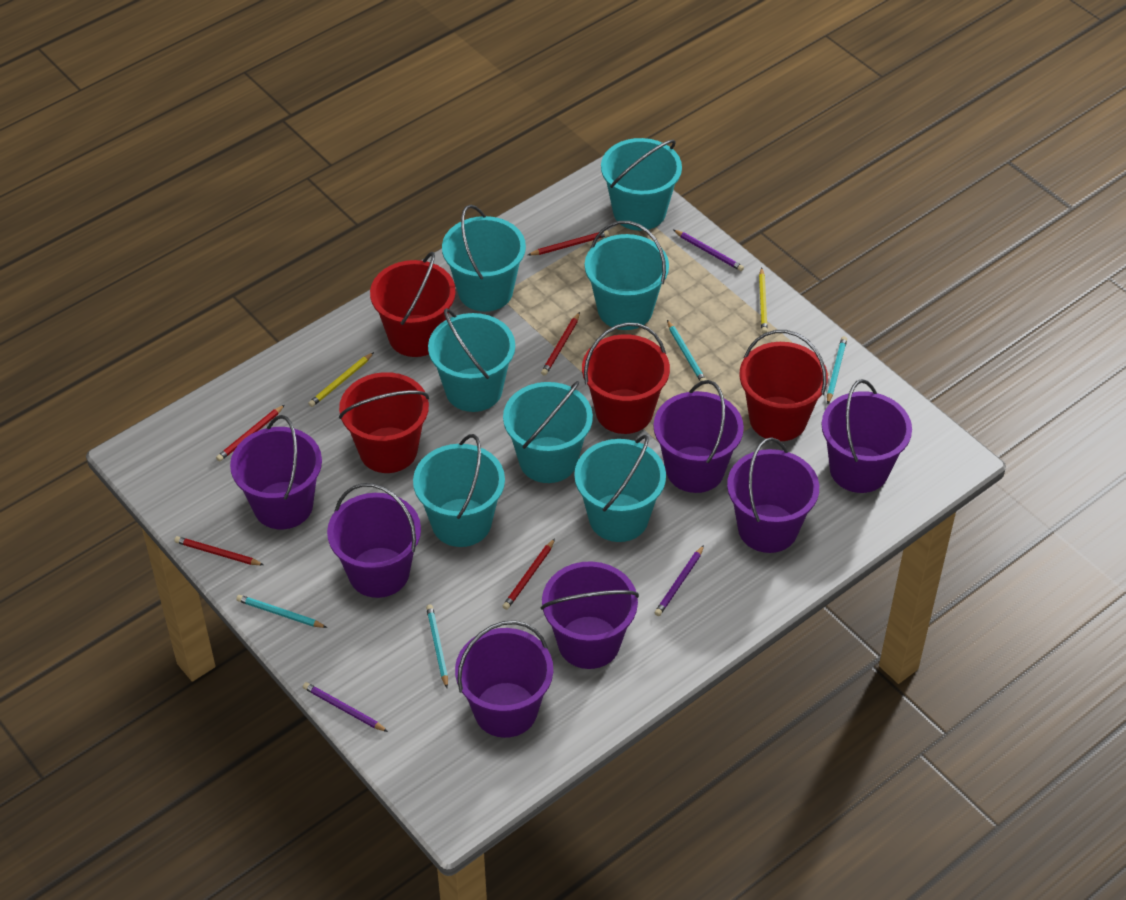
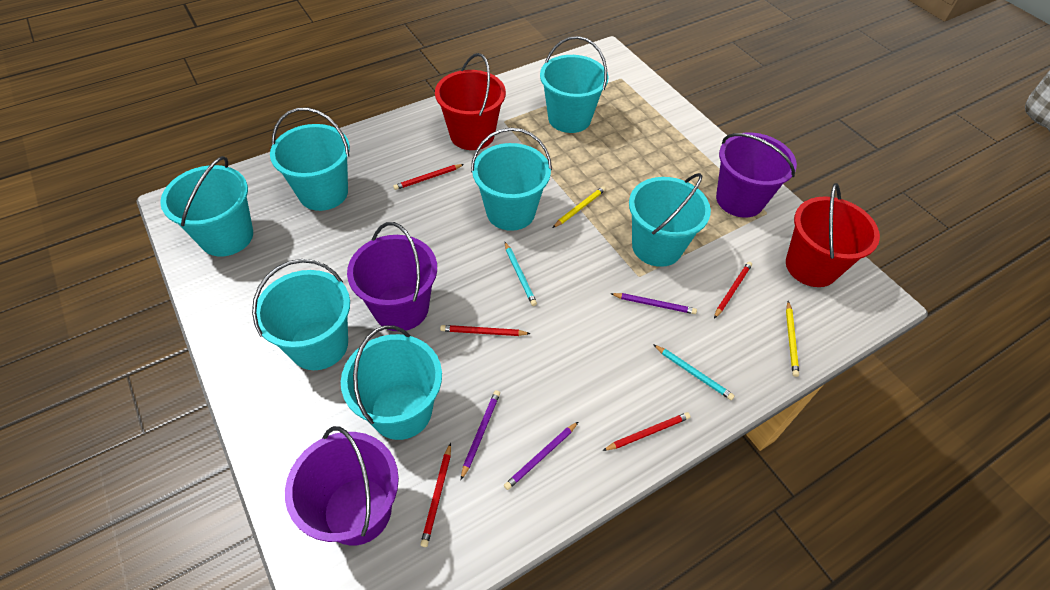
purple bucket: [230,415,322,529] [327,483,421,598] [455,620,553,738] [541,561,639,669] [653,380,744,493] [727,437,819,553] [821,379,912,493] = 7 -> [285,426,399,546] [347,222,437,331] [716,133,797,218] = 3
red bucket: [339,372,429,473] [370,252,456,357] [582,322,670,434] [739,330,828,441] = 4 -> [435,53,506,150] [786,183,880,287] = 2
turquoise pencil: [236,595,327,628] [426,604,448,688] [667,320,706,382] [827,336,847,404] = 4 -> [505,242,537,306] [653,344,735,400] = 2

